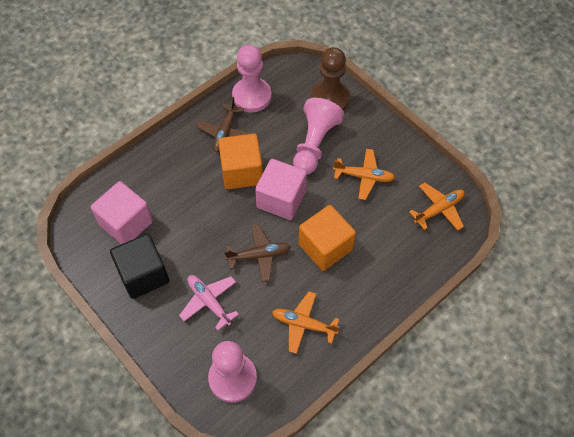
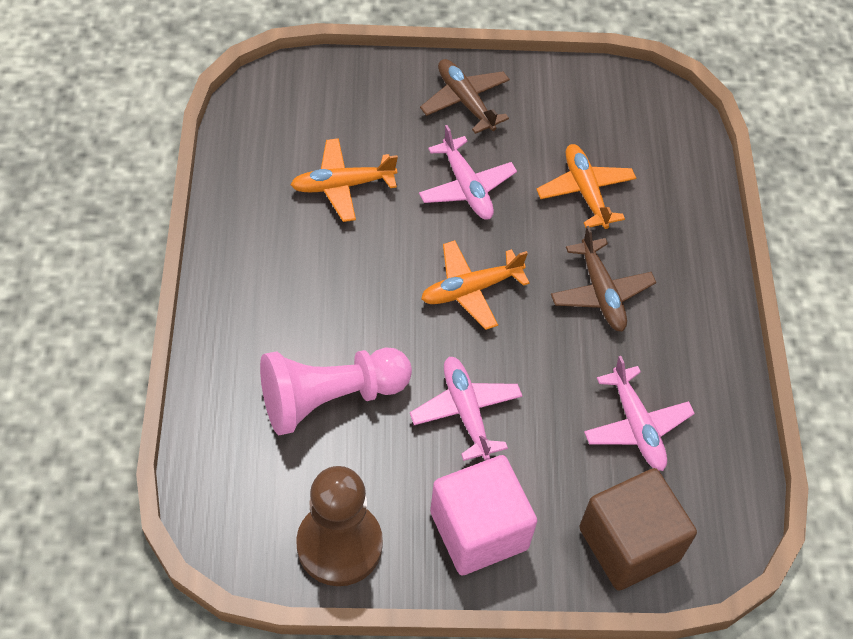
black cube: [110,234,169,299] = 1 -> none = 0
brown cube: none = 0 -> [579,468,697,591] = 1
orange cube: [218,134,263,189] [299,205,356,271] = 2 -> none = 0
pink cube: [91,181,153,244] [255,159,307,220] = 2 -> [430,455,537,575] = 1
pink pawn: [208,341,257,403] [232,45,272,112] [293,98,344,174] = 3 -> [260,347,412,435] = 1
pink plane: [179,275,239,330] = 1 -> [410,357,522,461] [419,125,517,220] [584,356,695,471] = 3

